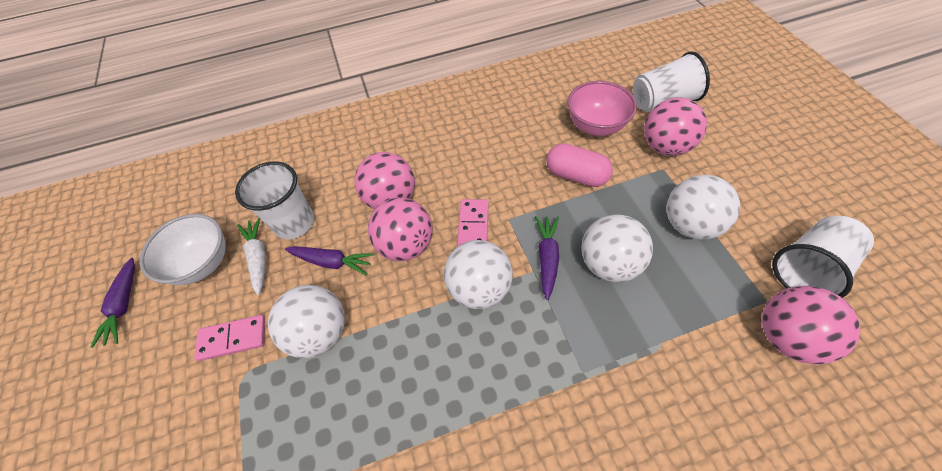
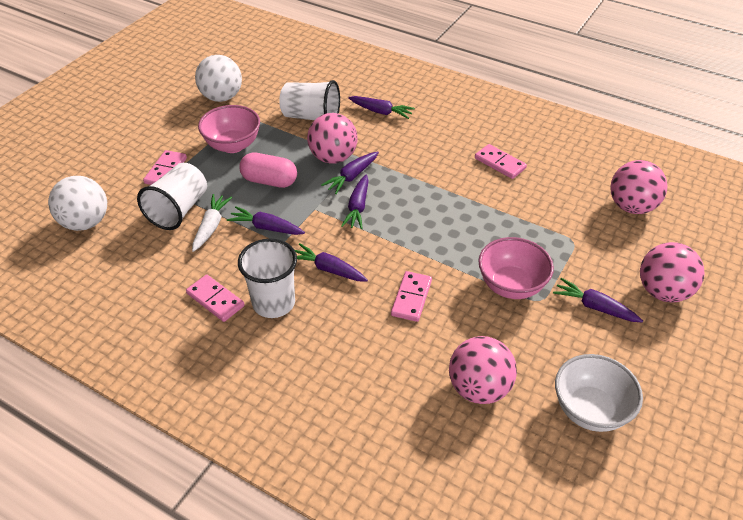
pink bowl: [567,81,637,136] = 1 -> [198,105,260,153] [479,237,554,299] = 2
pink domino: [194,315,265,361] [457,199,489,247] = 2 -> [143,150,187,185] [186,275,244,322] [391,271,432,322] [475,144,527,179] = 4
purple carrot: [90,258,135,348] [285,246,374,275] [535,216,559,300] = 3 -> [227,207,305,235] [295,243,368,281] [321,152,379,194] [341,174,369,229] [348,96,415,119] [553,278,643,322] = 6
white ball: [268,285,345,358] [444,240,513,309] [581,214,653,282] [666,175,740,240] = 4 -> [48,176,107,231] [195,55,242,102] = 2

